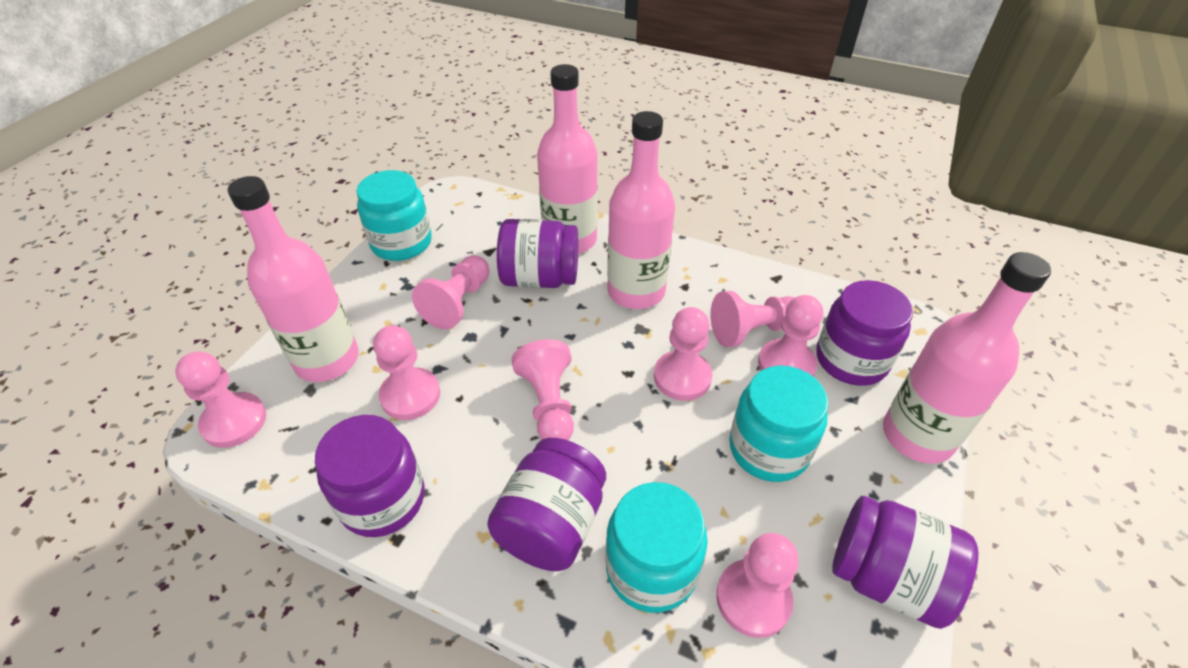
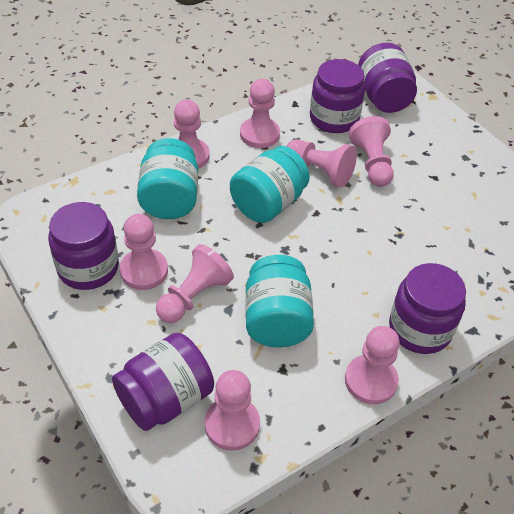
pink bottle: [228,176,359,382] [537,64,598,254] [607,111,675,309] [883,252,1051,464] = 4 -> none = 0

